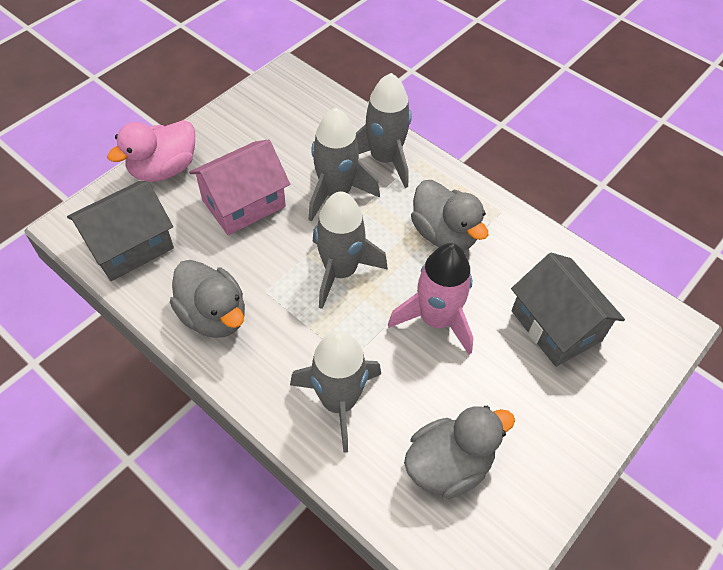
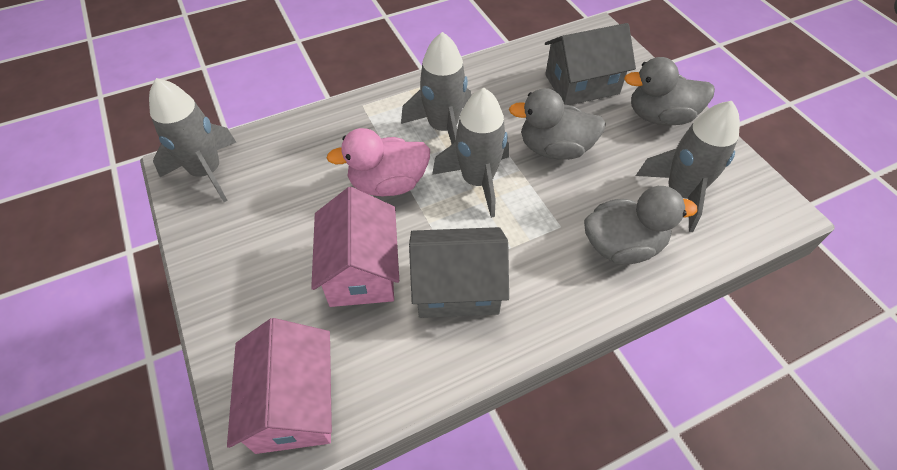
pink house: [189,139,290,235] = 1 -> [227,318,332,454] [311,187,399,307] = 2
pink rocket: [388,243,474,355] = 1 -> none = 0

